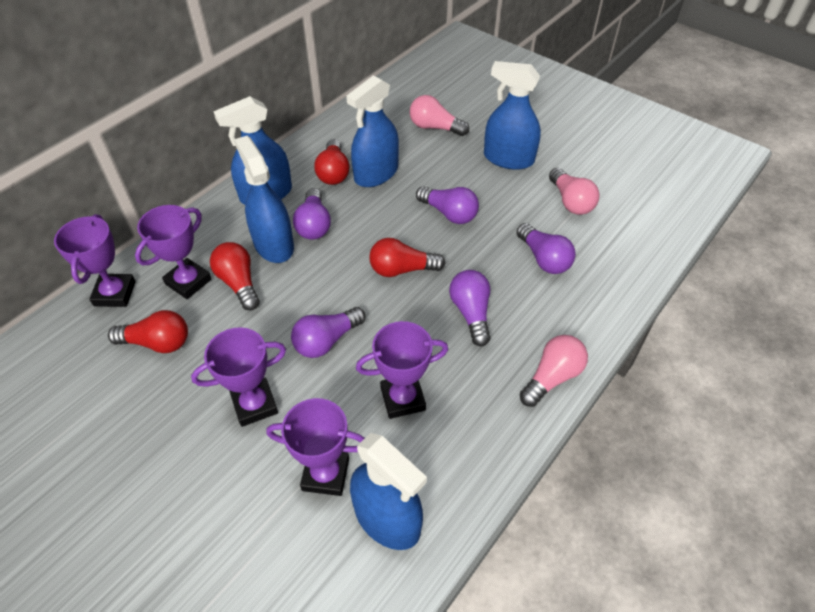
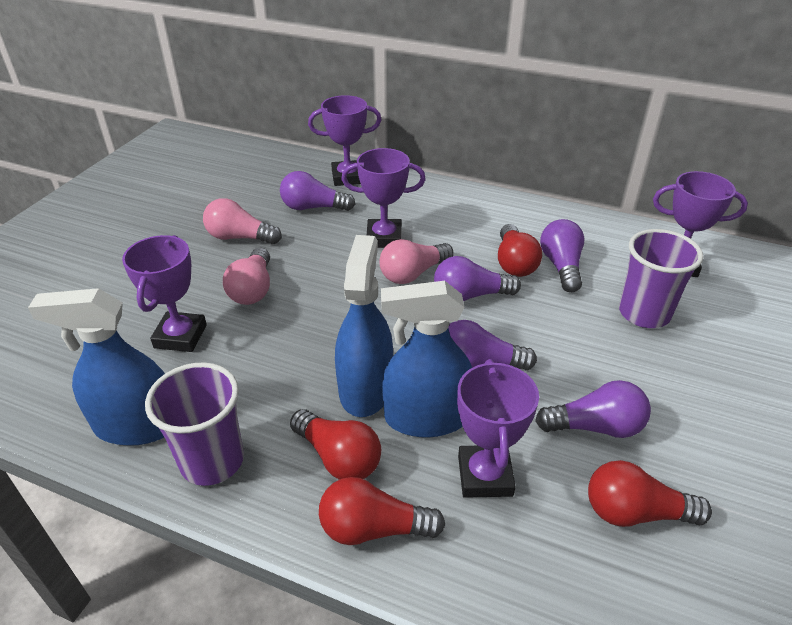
blue spray bottle: [213,96,292,205] [234,136,294,263] [346,75,399,187] [350,433,427,550] [484,61,541,170] = 5 -> [28,288,165,446] [335,235,393,417] [381,281,472,438] = 3
purple cup: none = 0 -> [145,362,244,486] [619,229,704,328] = 2

